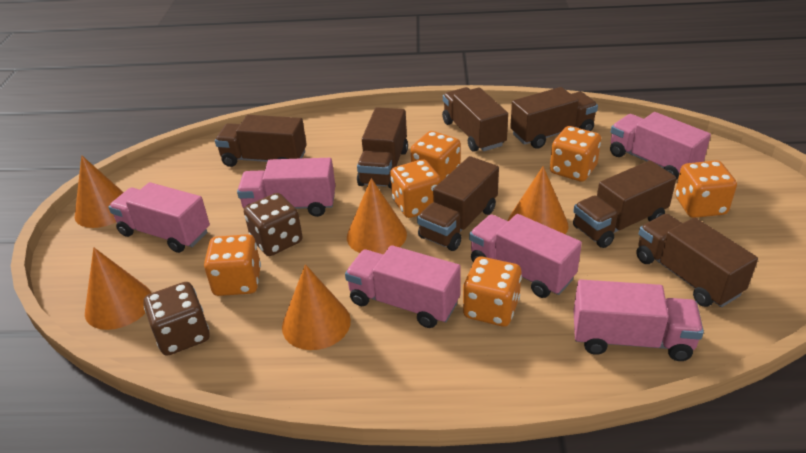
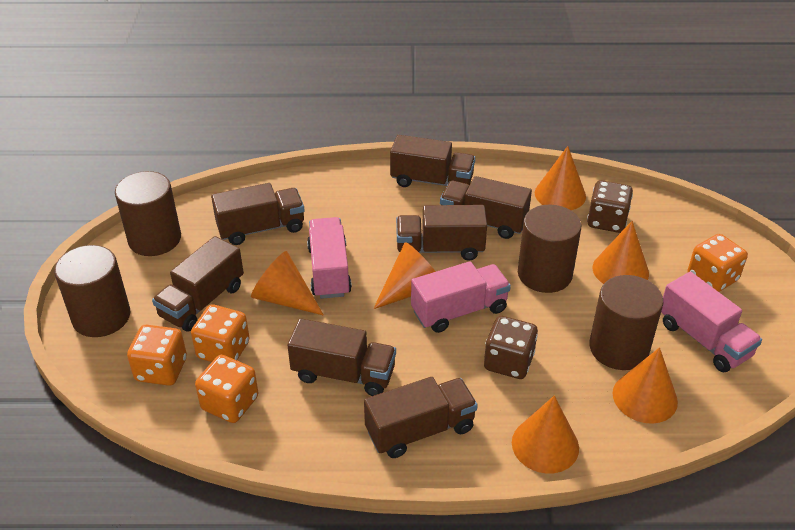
brown cylinder: none = 0 -> [54,245,130,337] [115,171,181,256] [518,205,581,293] [589,275,663,370] = 4
orange cone: [75,155,124,228] [85,247,151,330] [282,264,351,350] [347,178,407,255] [508,166,568,234] = 5 -> [251,251,324,316] [373,242,436,309] [512,395,579,474] [535,146,586,210] [593,221,649,284] [613,347,678,424] = 6
orange dice: [204,234,261,296] [390,159,441,218] [411,131,461,181] [463,257,522,327] [550,126,601,182] [675,160,737,218] = 6 -> [127,325,187,386] [191,304,250,362] [195,355,258,423] [688,234,748,292] = 4
pink truck: [109,182,210,253] [237,158,336,217] [345,245,461,328] [469,214,582,298] [573,279,704,361] [610,112,711,180] = 6 -> [307,217,352,299] [411,261,511,333] [661,272,762,372] = 3

